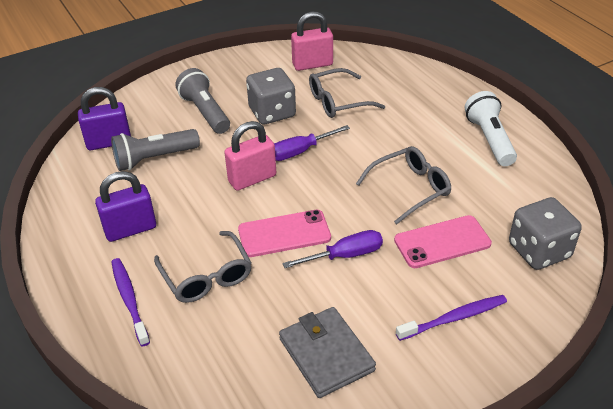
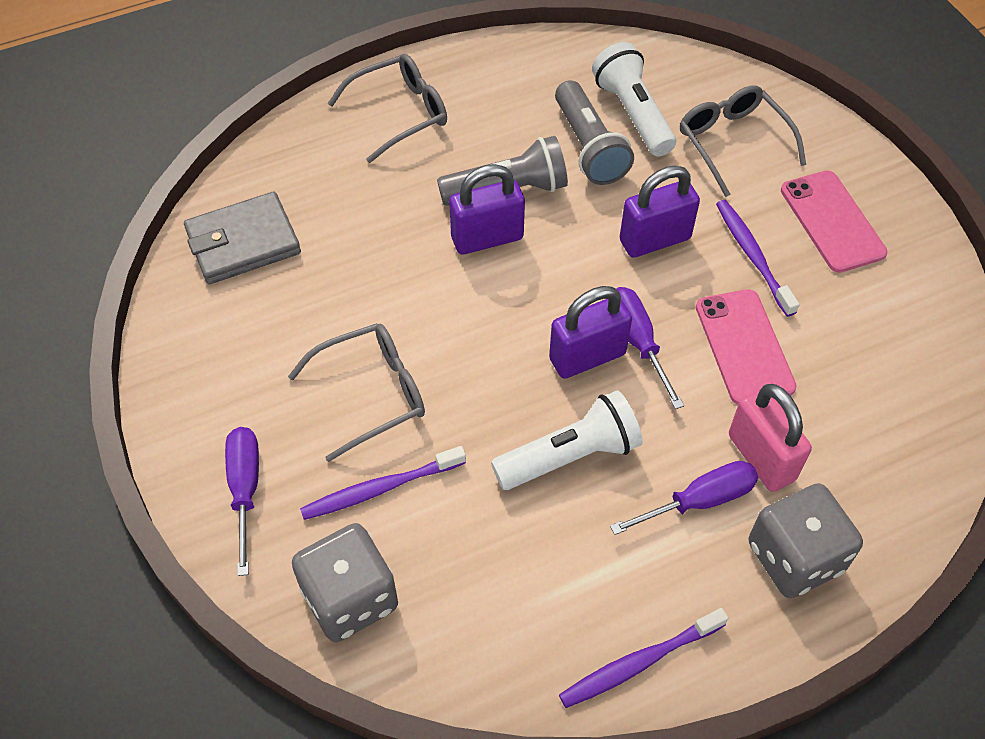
pink padlock: [224,121,276,191] [291,11,333,71] = 2 -> [729,384,812,492] = 1
purple padlock: [78,87,131,150] [95,171,156,242] = 2 -> [449,164,525,255] [549,286,632,379] [620,165,700,258] = 3
purple screwdriver: [274,125,350,161] [283,230,383,268] = 2 -> [225,427,259,576] [610,461,758,535] [616,287,684,409] = 3
purple toothbrush: [111,258,150,346] [396,295,507,341] = 2 -> [300,446,466,520] [559,608,728,708] [716,200,799,317] = 3
white flashlight: [465,91,517,166] = 1 -> [491,391,643,490] [592,42,676,156] = 2

